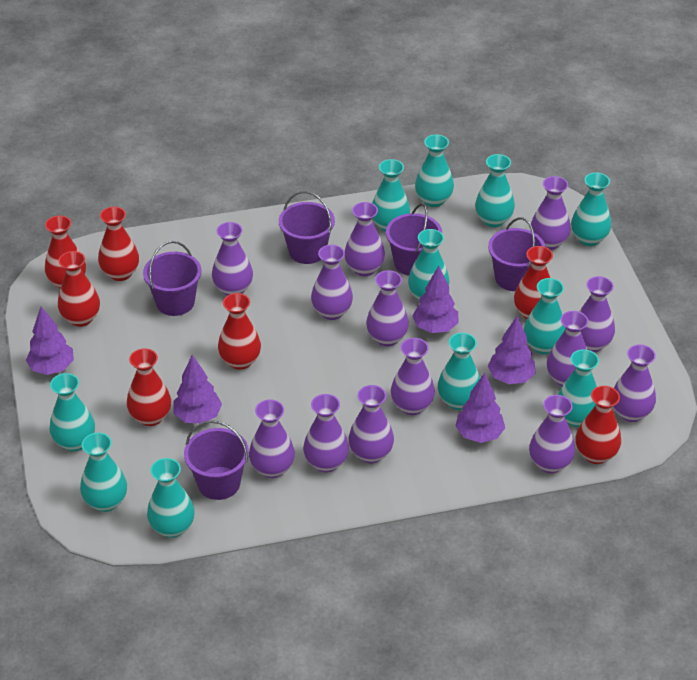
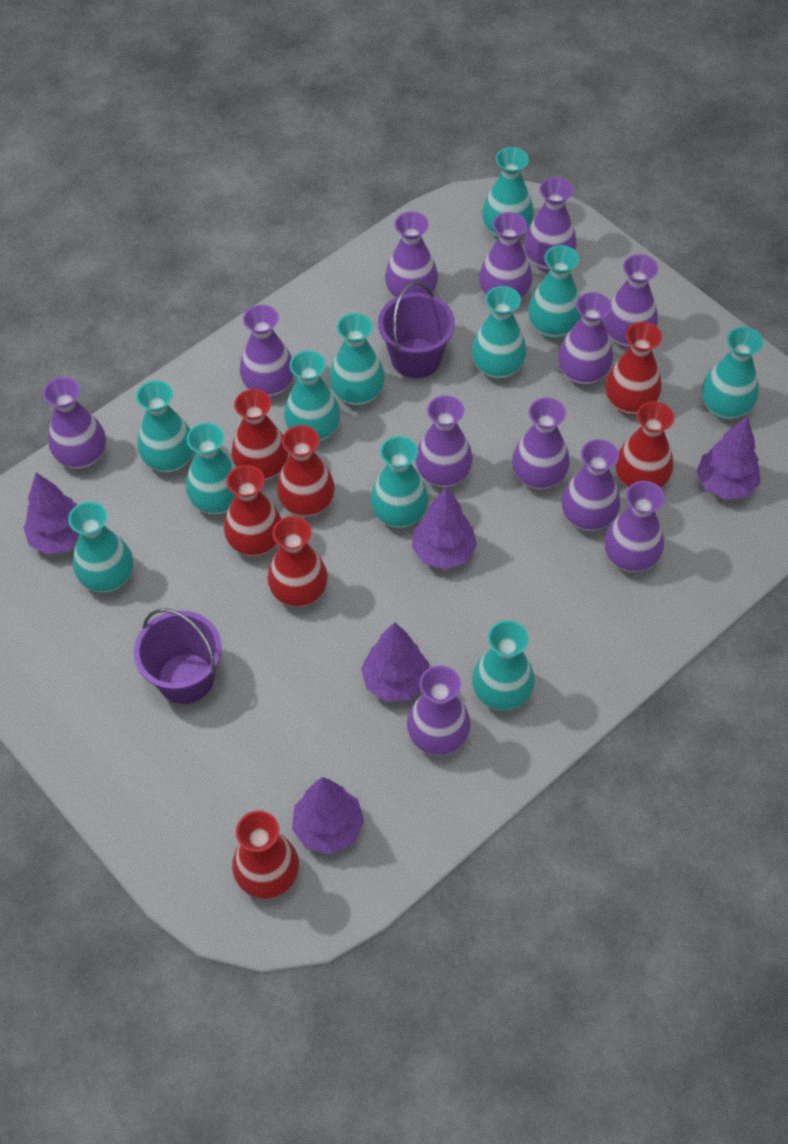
purple bucket: [143,241,201,316] [184,420,249,500] [279,191,335,264] [386,204,442,276] [488,217,545,291] = 5 -> [134,608,222,704] [378,282,455,378] = 2
purple vase: [212,222,253,296] [249,399,295,478] [303,394,349,473] [311,245,353,320] [345,202,385,276] [349,385,394,463] [366,270,409,346] [391,338,435,415] [529,395,575,473] [531,176,571,250] [547,311,588,387] [579,276,615,352] [613,344,656,422] = 13 -> [43,377,106,469] [240,305,294,398] [385,211,438,298] [407,665,471,756] [415,395,473,488] [479,212,532,299] [512,398,570,490] [524,177,577,272] [558,292,613,386] [562,439,620,531] [603,254,658,348] [604,481,665,572] = 12

